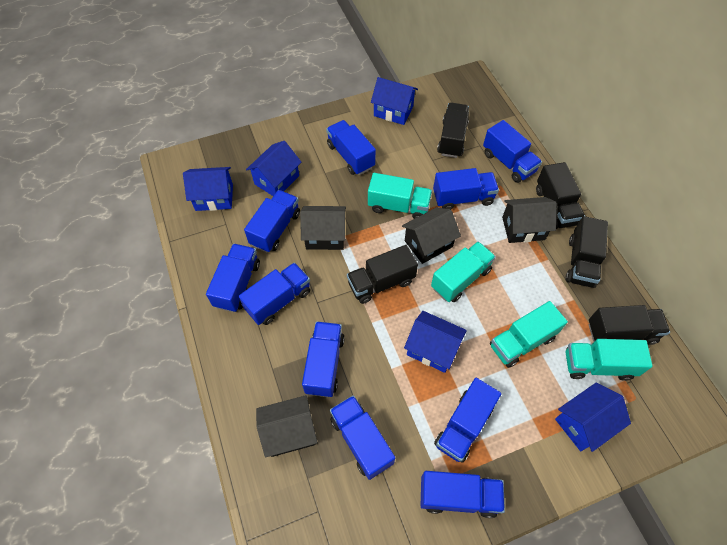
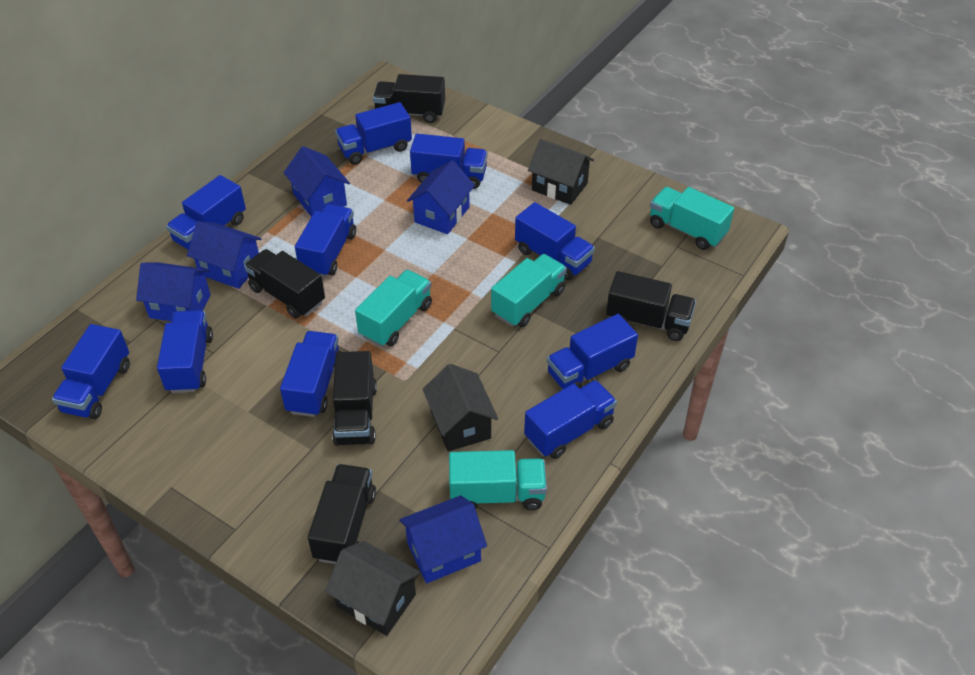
black house: [256,395,318,458] [300,206,346,250] [402,207,461,264] [502,197,557,243] = 4 -> [325,541,421,636] [423,364,498,451] [528,139,594,205] = 3

